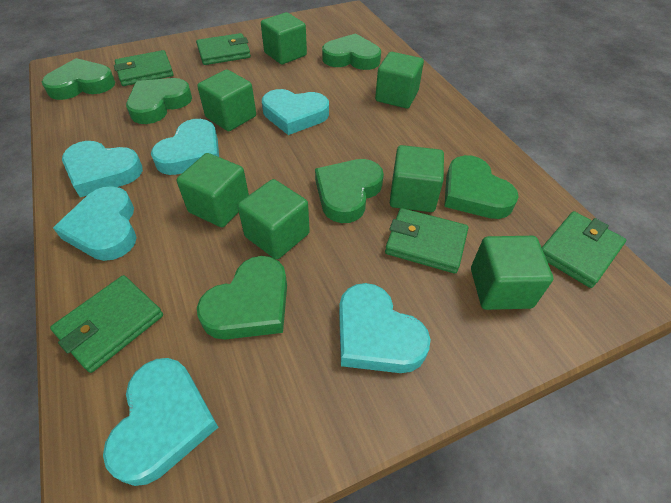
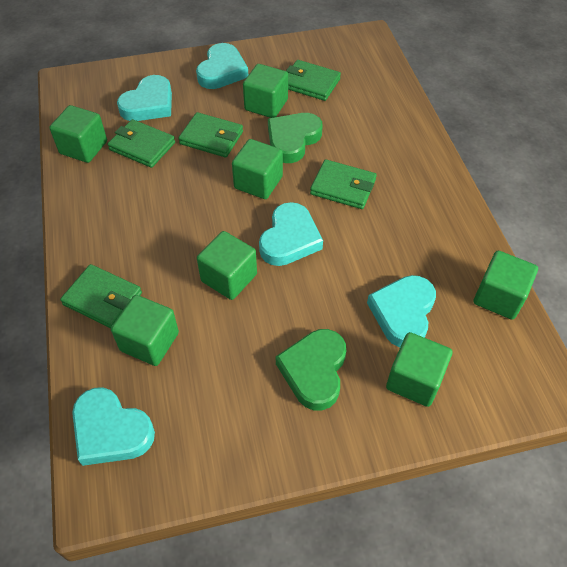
green heart: [42,58,115,100] [126,78,192,124] [197,256,287,340] [315,159,384,223] [322,33,381,70] [444,155,519,219] = 6 -> [268,113,323,163] [276,329,346,411] = 2
turquoise heart: [53,186,137,261] [62,141,143,197] [103,358,218,486] [151,119,219,175] [262,89,329,135] [339,283,431,373] = 6 -> [72,387,155,466] [117,75,172,121] [196,43,248,89] [259,202,323,266] [367,275,436,348] = 5

